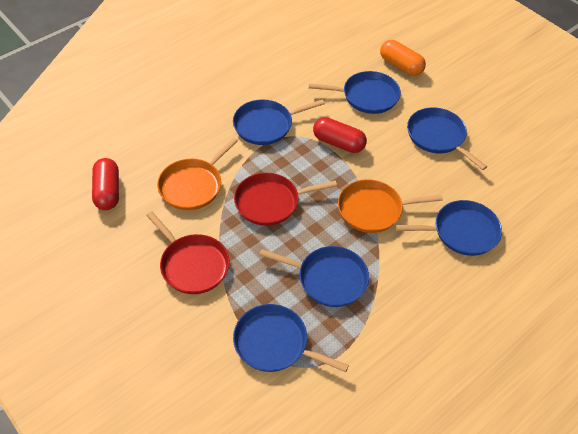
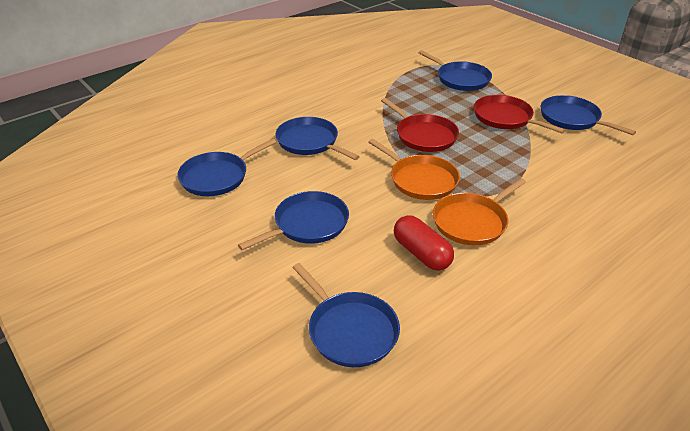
orange capsule: [380,40,426,76] = 1 -> none = 0
red capsule: [92,158,119,210] [313,117,367,153] = 2 -> [394,215,454,271] = 1

